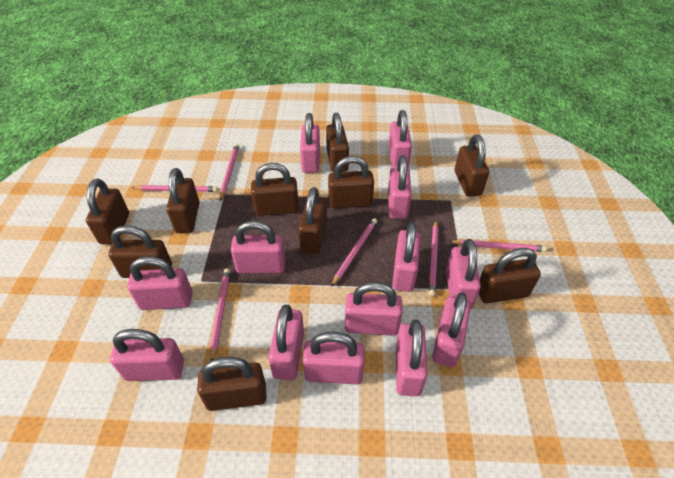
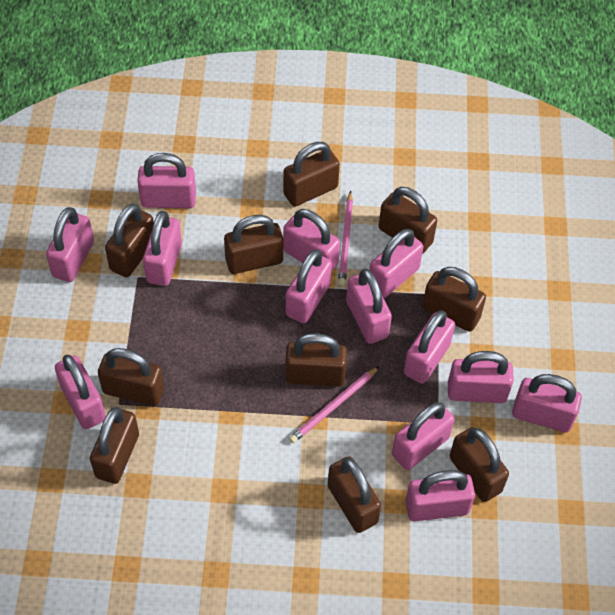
pink pencil: [132,185,218,192] [210,269,230,360] [220,144,239,201] [331,218,377,287] [429,220,439,296] [449,240,547,252] = 6 -> [289,366,380,443] [338,191,353,285] = 2

